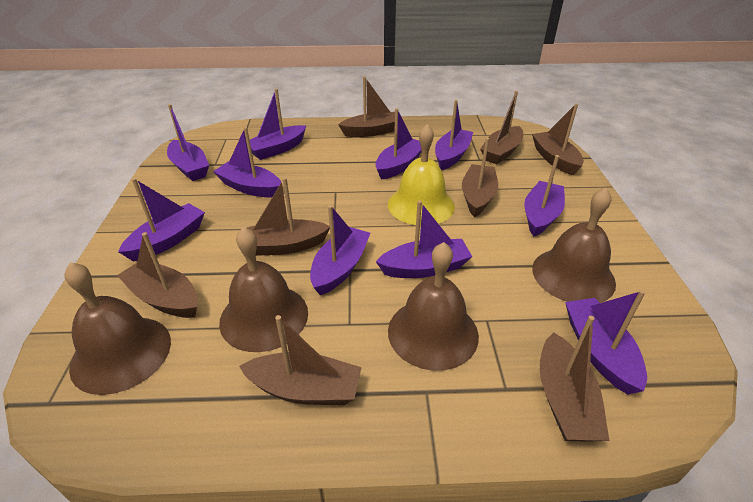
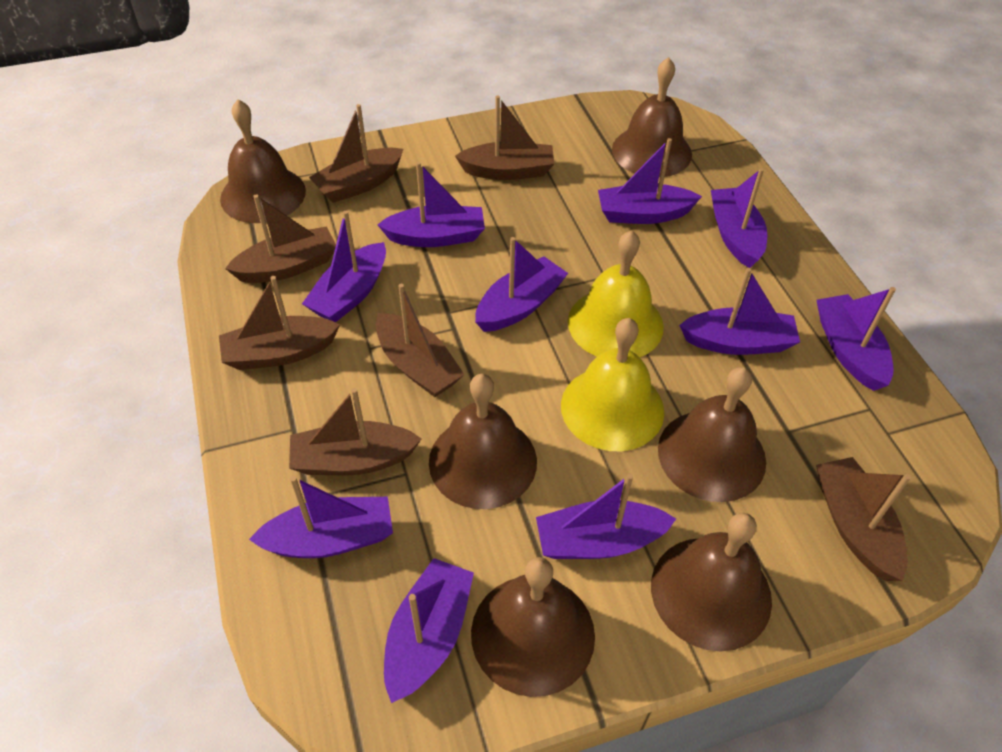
brown bell: [64,262,171,395] [219,227,308,352] [388,242,479,371] [532,188,616,303] = 4 -> [220,99,306,223] [429,373,537,509] [471,557,595,697] [612,57,692,177] [651,513,772,652] [658,367,766,502] = 6
brown boat: [117,232,198,318] [239,315,362,405] [240,177,330,256] [338,76,395,137] [462,138,498,217] [480,91,523,164] [532,103,584,176] [540,316,609,442] = 8 -> [219,276,340,370] [225,194,336,283] [289,388,422,475] [309,104,403,203] [376,284,465,397] [455,96,554,180] [816,457,911,581] = 7
yellow bell: [388,124,455,226] = 1 -> [561,318,664,451] [568,230,664,357] = 2

